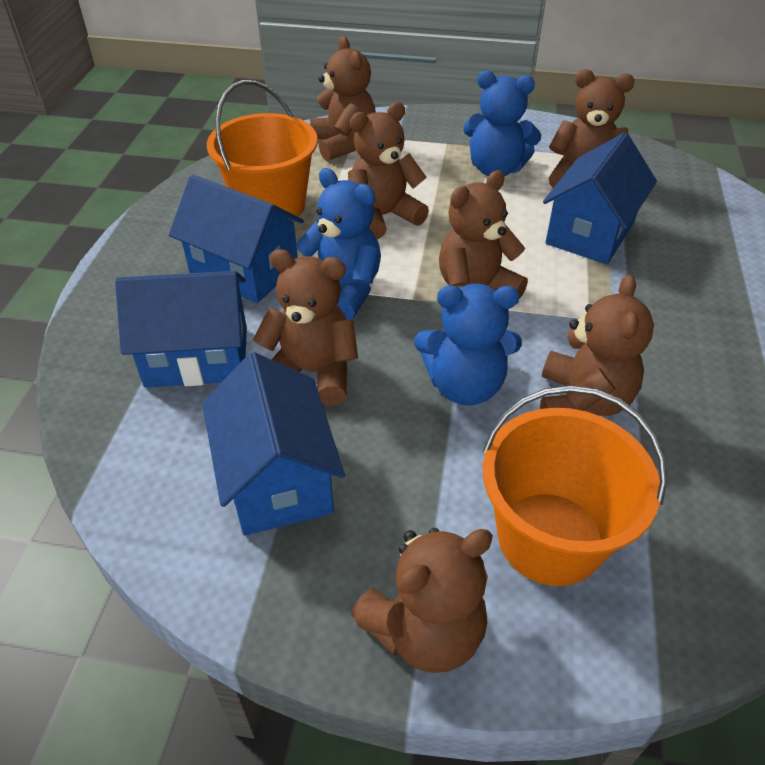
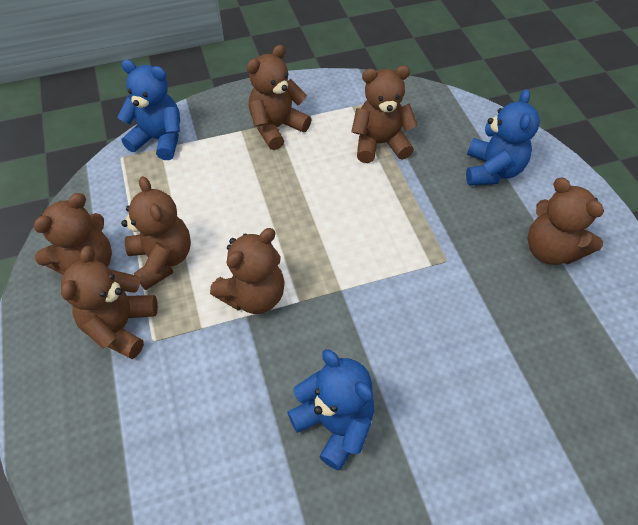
blue house: [115,271,247,388] [169,175,304,303] [202,352,345,536] [543,133,657,264] = 4 -> none = 0
orange bucket: [207,80,318,220] [483,385,667,586] = 2 -> none = 0

